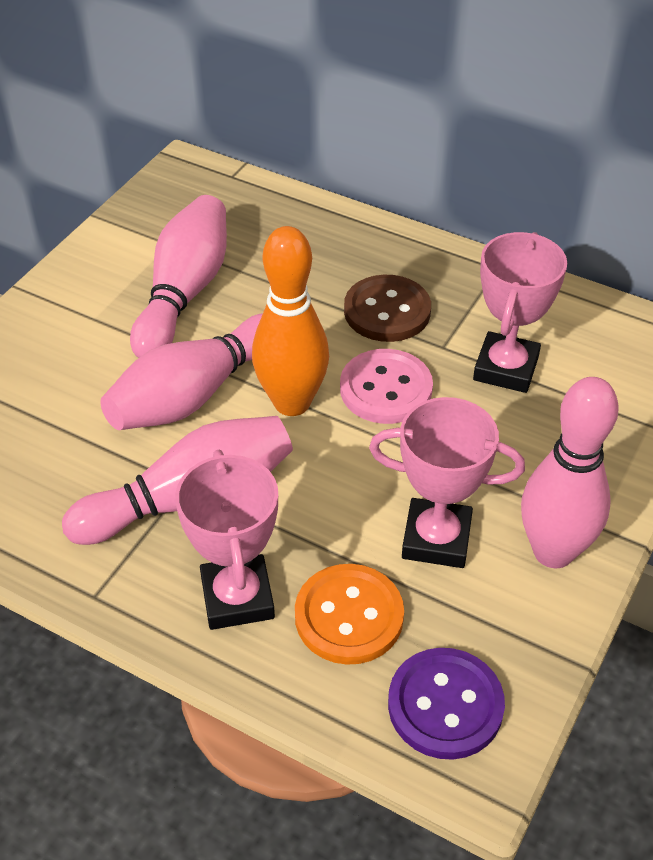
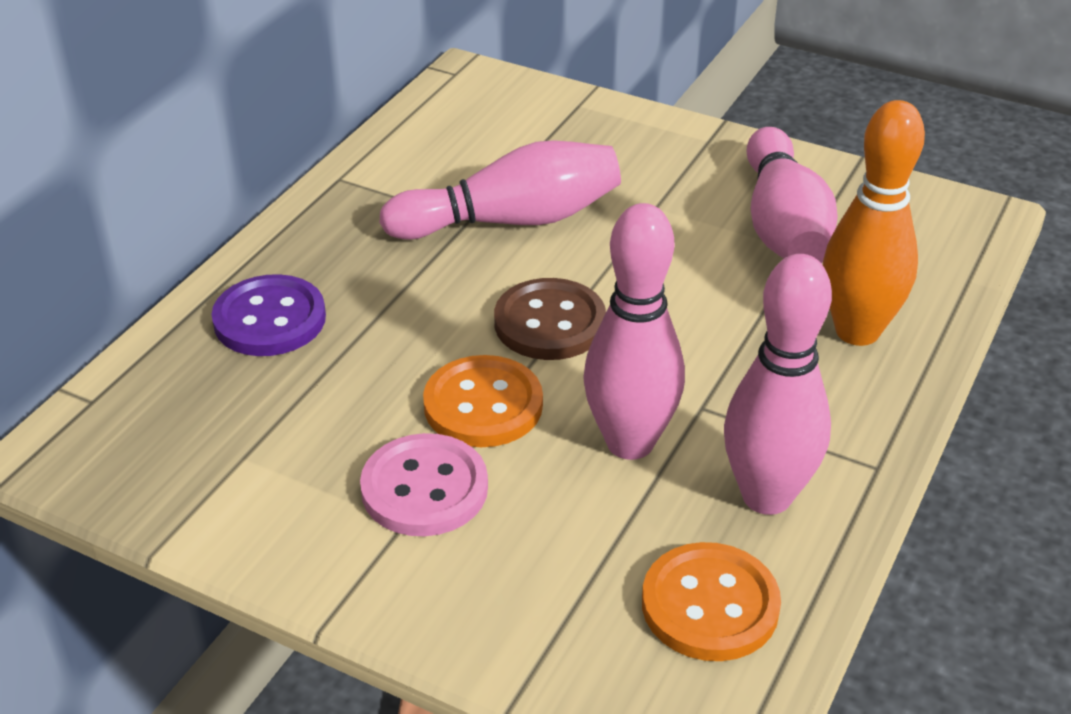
orange button: [295,564,404,665] = 1 -> [423,355,543,447] [642,542,781,661] = 2
pink trophy: [175,450,278,630] [369,397,525,568] [473,232,567,393] = 3 -> none = 0

